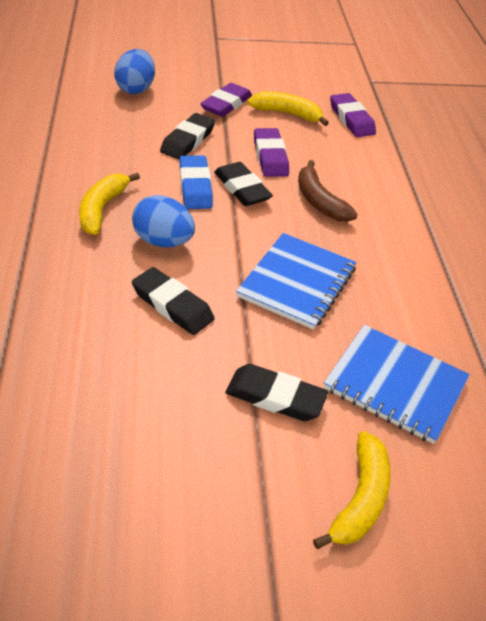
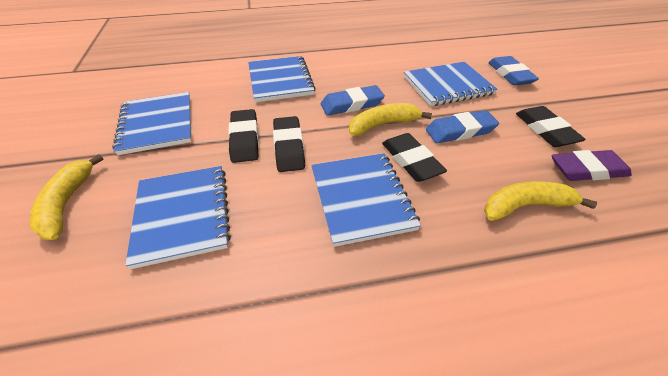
blue egg: [114,49,155,94] [132,195,195,247] = 2 -> none = 0
blue eraser: [180,155,213,209] = 1 -> [321,85,385,116] [426,110,499,143] [488,56,539,86] = 3
blue notebook: [236,233,356,330] [324,325,470,444] = 2 -> [112,92,192,155] [125,166,231,269] [248,56,315,102] [311,153,421,247] [404,62,497,106] = 5
brown banana: [298,160,358,222] = 1 -> none = 0
purple eraser: [200,83,252,117] [254,128,289,177] [330,93,376,137] = 3 -> [552,150,632,181] = 1

